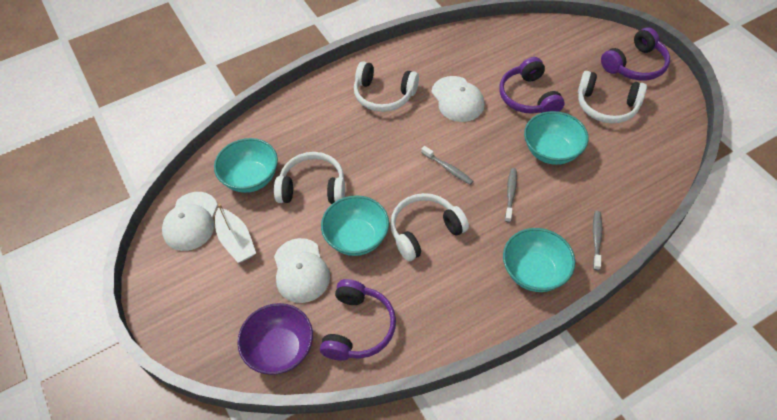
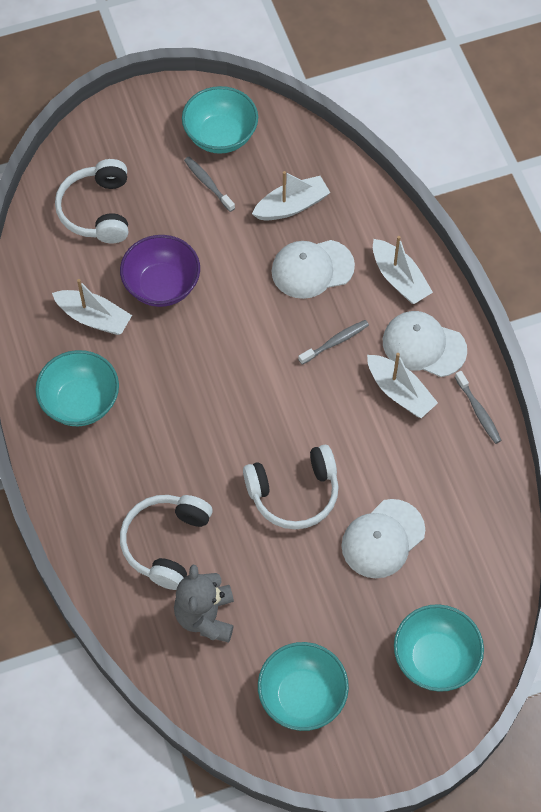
grey teddy bear: none = 0 -> [174,565,234,643] = 1
purple headphones: [320,279,396,361] [499,57,564,114] [601,27,670,81] = 3 -> none = 0
white boat: [215,204,256,263] = 1 -> [52,279,132,335] [252,171,330,221] [367,353,438,418] [373,236,433,304] = 4
white headphones: [274,152,345,204] [354,61,419,112] [390,193,469,261] [578,71,647,123] = 4 -> [55,159,128,243] [120,495,213,590] [243,445,339,529] = 3

